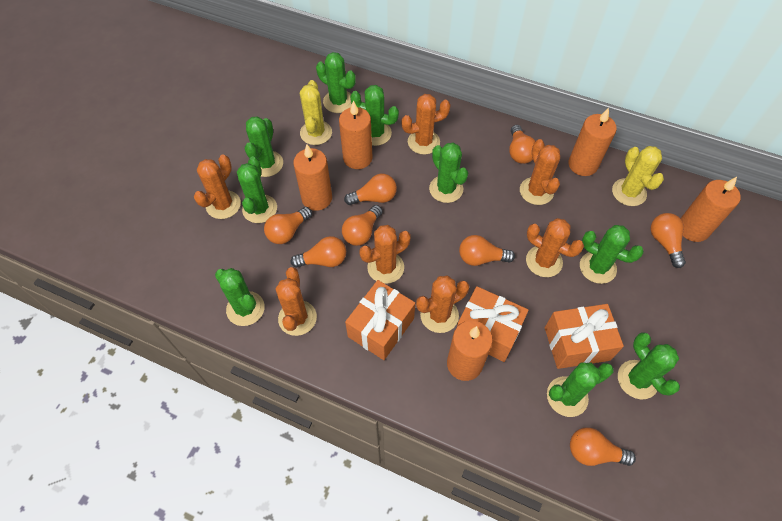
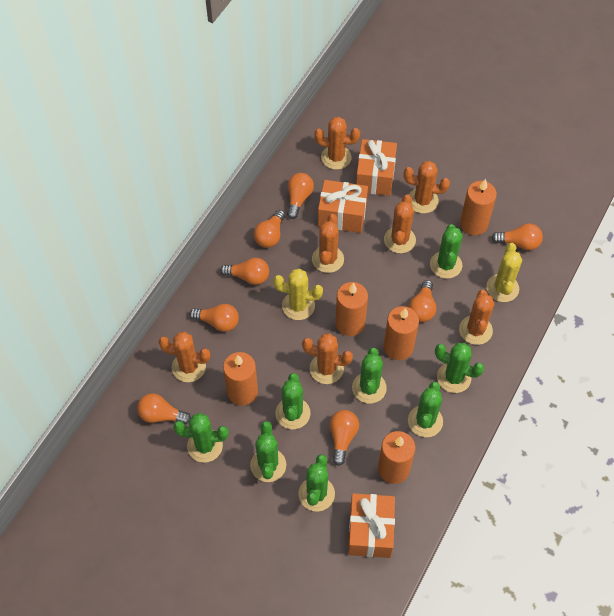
green cactus: [215,268,265,326] [237,156,277,223] [245,116,283,177] [316,52,356,113] [350,85,399,146] [429,143,468,203] [547,362,614,417] [580,225,644,284] [618,332,680,399] = 9 -> [173,413,228,463] [250,421,286,482] [275,373,311,429] [298,454,335,512] [352,348,387,404] [408,382,443,437] [430,224,463,279] [435,343,484,393] = 8

